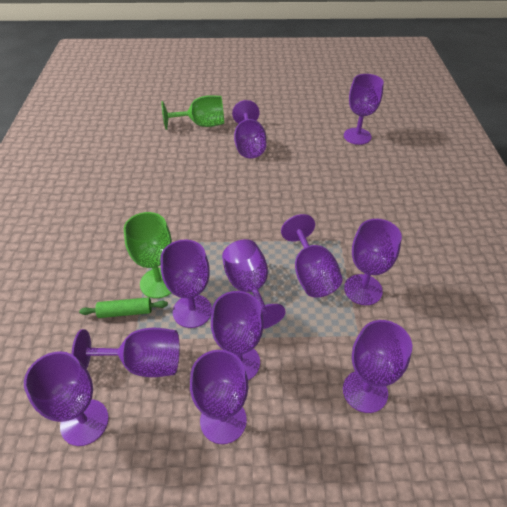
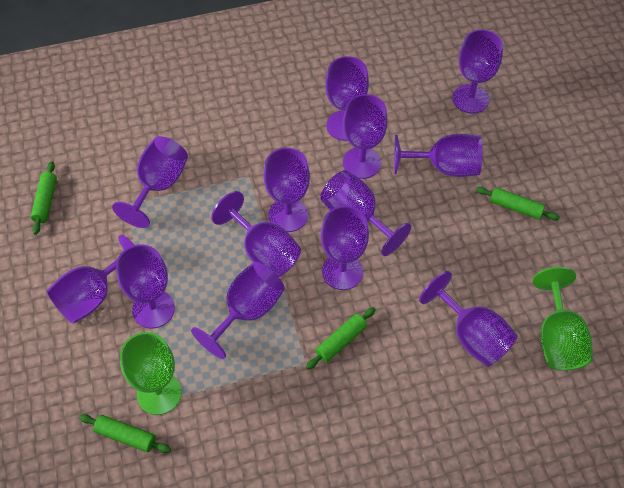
green rolling pin: [79,297,168,318] = 1 -> [31,161,57,235] [79,414,171,453] [306,307,376,370] [476,187,560,220] = 4
purple goblet: [24,351,109,446] [72,328,180,377] [161,240,212,328] [190,350,248,444] [211,291,264,380] [222,239,286,329] [232,100,266,158] [281,214,343,298] [343,320,412,413] [344,74,384,145] [344,219,402,305] = 11 -> [47,234,134,324] [112,136,188,228] [116,244,175,329] [191,262,285,359] [211,191,301,277] [263,148,310,232] [320,170,411,256] [320,206,369,290] [325,56,369,141] [343,94,388,179] [394,134,483,177] [419,271,518,367] [453,29,503,114] = 13

